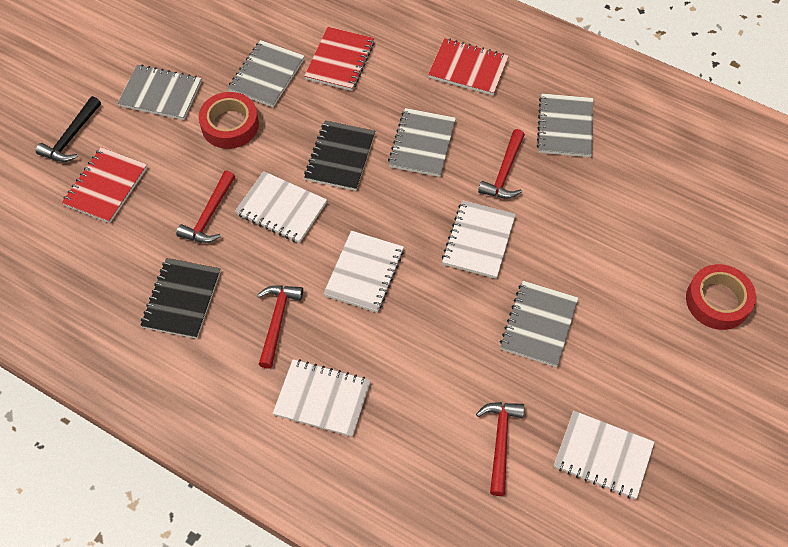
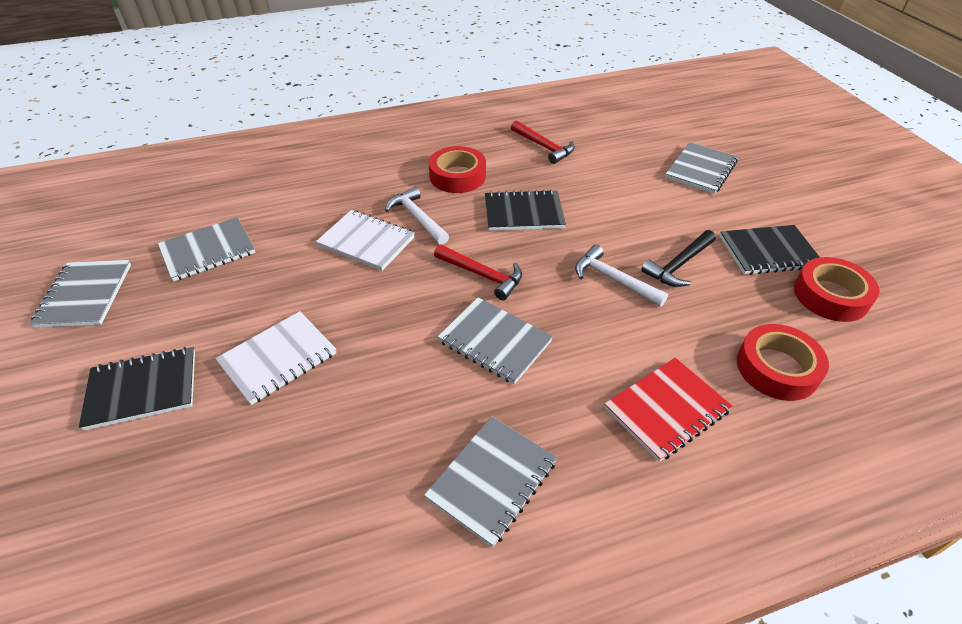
black notebook: [140,258,221,339] [304,121,375,191] = 2 -> [79,347,195,431] [485,189,566,231] [720,225,820,275] = 3
red hammer: [176,171,235,243] [257,286,303,369] [476,402,524,496] [478,129,525,199] = 4 -> [434,244,522,300] [511,120,575,164] = 2
red notebook: [62,147,147,223] [304,27,374,91] [428,38,509,95] = 3 -> [605,358,732,462] = 1
red tape: [199,92,259,149] [686,264,756,330] = 2 -> [429,146,486,193] [737,324,829,401] [794,257,880,322] = 3
white hammer: none = 0 -> [385,187,449,245] [575,245,668,307] = 2
white notebook: [235,171,327,243] [273,359,371,437] [323,231,404,313] [442,200,516,279] [554,411,655,499] = 5 -> [215,311,336,405] [316,210,415,271] = 2

